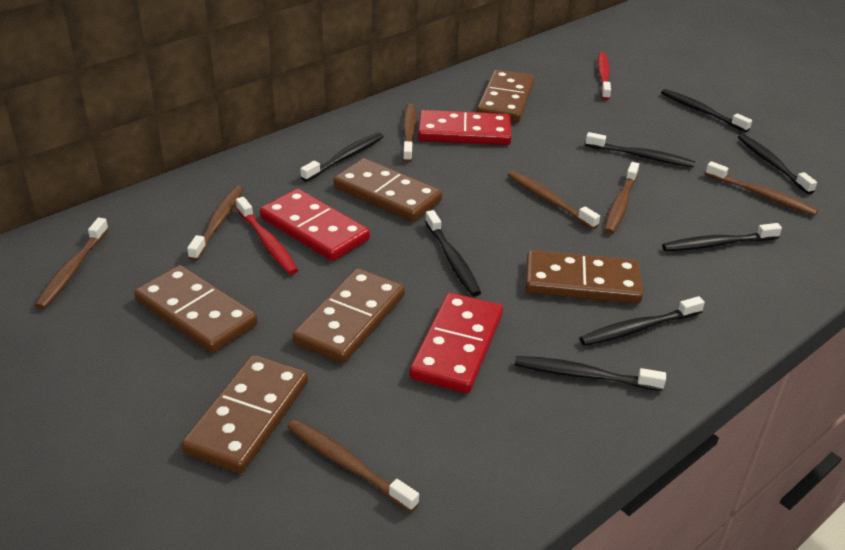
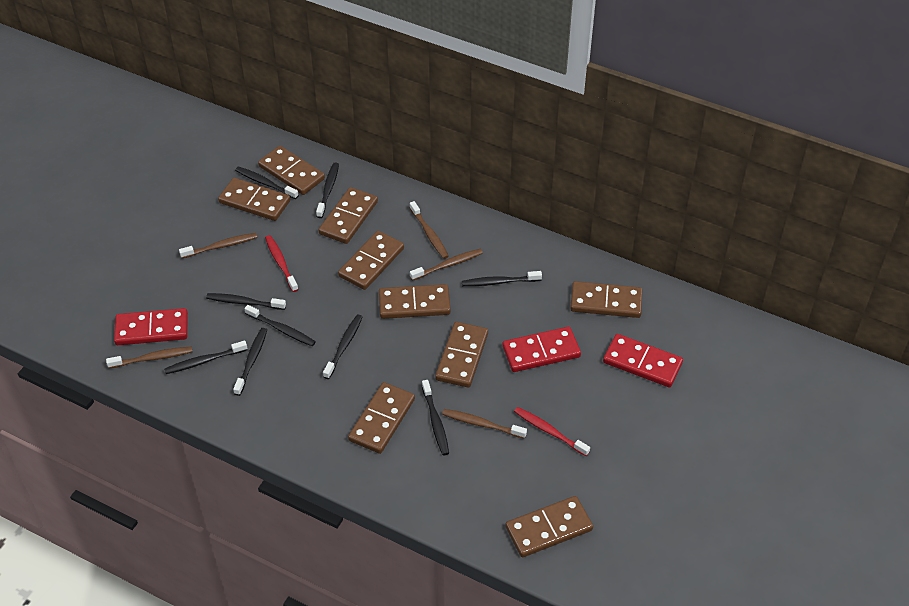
black toothbrush: [301,132,384,182] [425,210,481,297] [515,356,666,391] [580,296,705,346] [585,132,695,167] [661,89,752,132] [662,223,782,251] [738,134,817,194] = 8 -> [164,340,247,374] [206,293,286,310] [233,328,267,396] [235,167,299,199] [244,305,316,346] [316,163,339,218] [323,315,363,379] [422,380,449,455] [462,271,542,286] = 9
brown domino: [134,265,258,353] [181,355,308,473] [293,268,405,363] [334,158,443,222] [477,70,535,123] [525,250,643,304] = 6 -> [218,178,290,221] [258,146,325,195] [319,187,378,244] [338,231,404,290] [348,382,415,454] [379,284,451,319] [435,322,488,388] [505,496,593,557] [570,281,643,318] = 9
brown toothbrush: [35,218,109,309] [187,186,243,261] [287,419,419,512] [402,104,417,162] [508,171,600,229] [604,162,639,234] [705,161,818,216] = 7 -> [106,346,192,368] [179,233,258,258] [410,201,449,259] [410,249,483,281] [442,409,527,439] = 5

